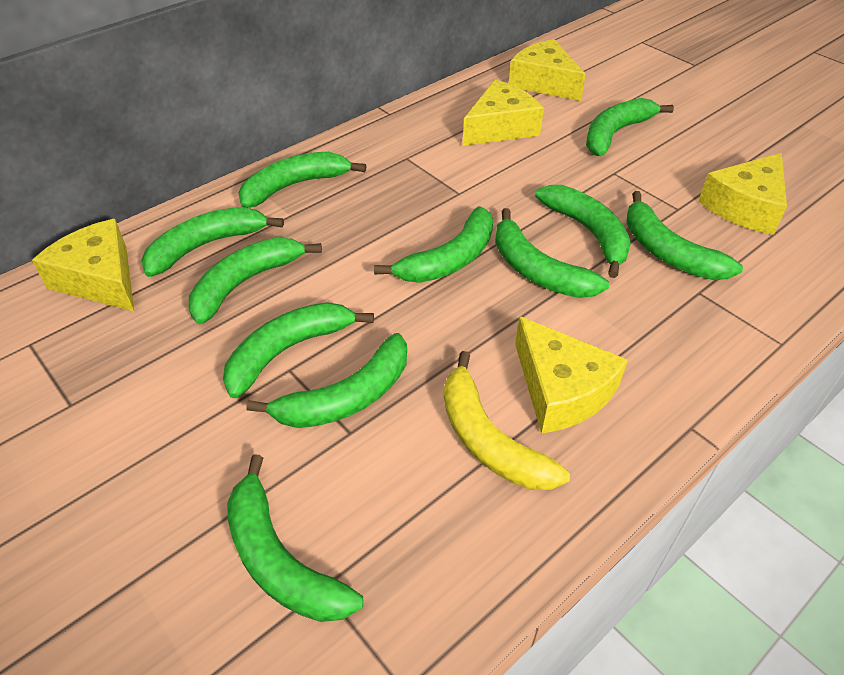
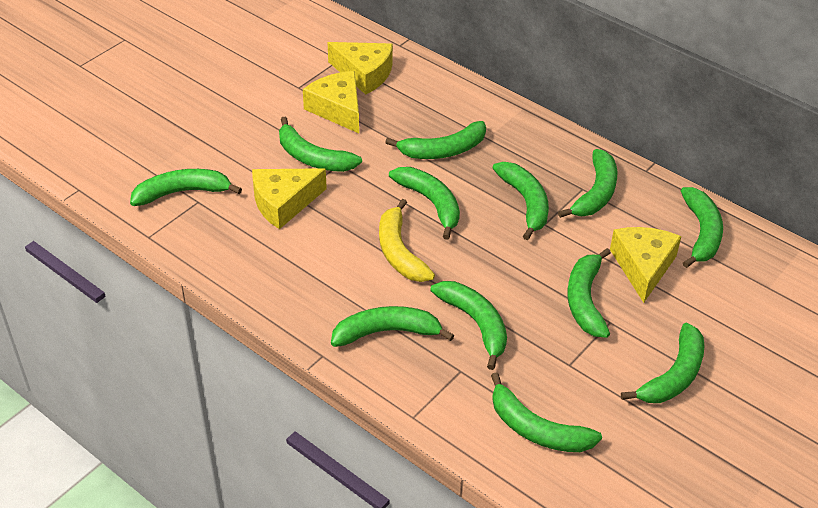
green banana: [141,207,284,277] [189,237,322,324] [223,302,374,399] [227,454,363,622] [238,152,367,208] [247,333,407,428] [374,206,493,283] [495,208,609,298] [535,185,631,278] [586,98,674,156] [626,191,743,280] = 11 -> [130,169,242,206] [279,117,362,172] [331,306,454,347] [385,121,486,159] [389,167,460,240] [430,281,507,370] [491,372,602,452] [493,162,549,240] [558,149,617,218] [567,248,611,338] [621,323,705,403] [681,187,723,268] = 12
yellow cheese: [32,219,134,311] [463,80,544,146] [509,39,586,101] [515,316,628,434] [698,153,787,235] = 5 -> [252,168,327,229] [303,71,359,133] [328,42,393,95] [610,227,682,303] = 4

